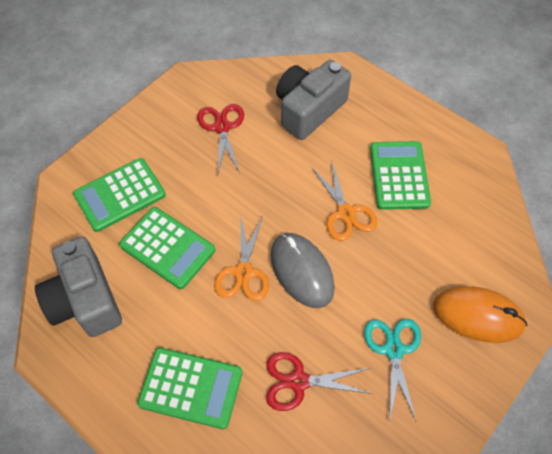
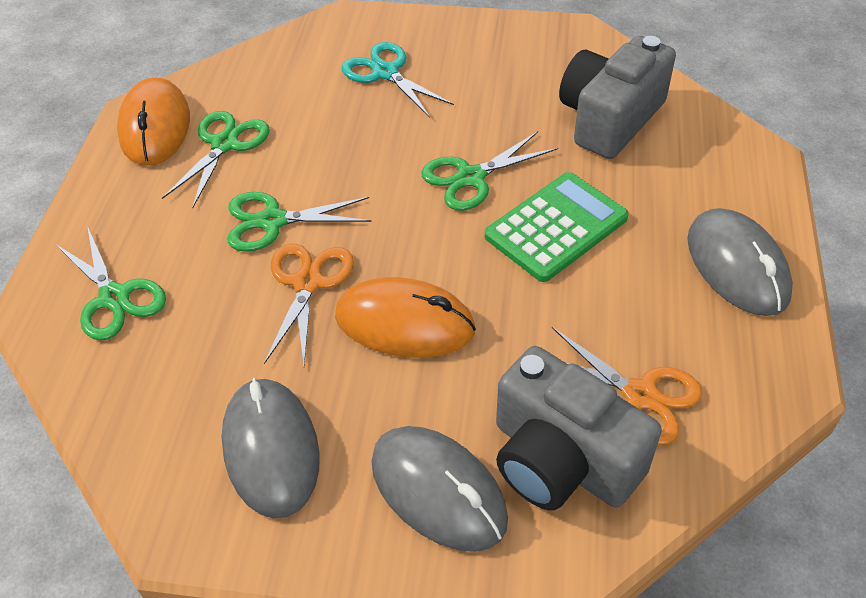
green calculator: [73,158,166,232] [119,207,215,289] [137,348,242,429] [370,141,431,210] = 4 -> [485,172,629,282] = 1
green scissors: none = 0 -> [55,226,166,341] [162,111,270,208] [228,192,372,252] [421,131,558,211] = 4
grey mouse: [271,233,335,308] = 1 -> [221,378,320,519] [371,426,508,552] [687,208,793,316] = 3
orange mouse: [433,286,527,343] = 1 -> [117,77,190,166] [335,277,476,358] = 2
red scissors: [197,104,244,173] [266,352,373,411] = 2 -> none = 0

